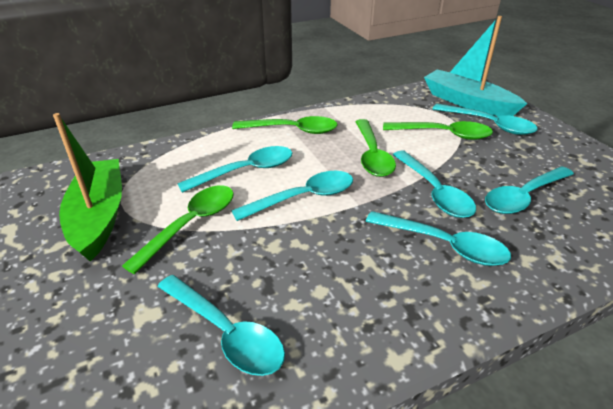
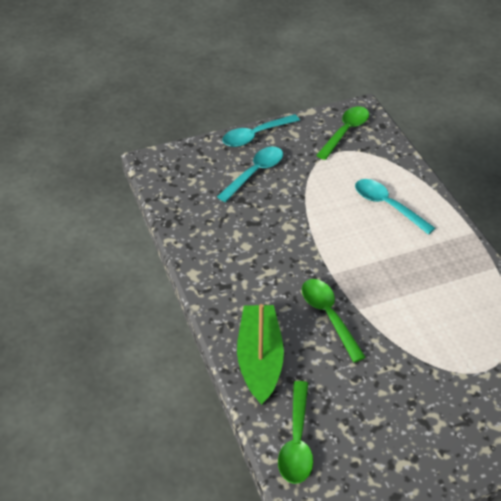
green spoon: [122,185,234,274] [232,116,337,134] [355,119,396,177] [383,121,493,140] = 4 -> [278,381,313,484] [302,279,366,362] [316,106,369,160] = 3
turquoise boat: [424,16,527,116] = 1 -> none = 0
turquoise spoon: [157,275,285,376] [177,146,292,193] [231,171,353,221] [365,211,511,266] [393,150,476,218] [433,104,538,135] [485,166,574,214] = 7 -> [217,147,283,202] [222,114,300,147] [355,179,435,235] = 3

